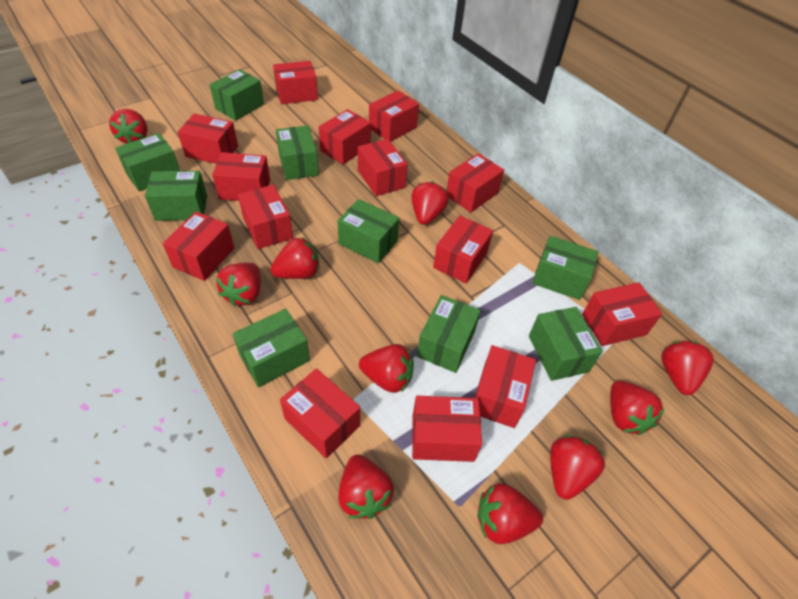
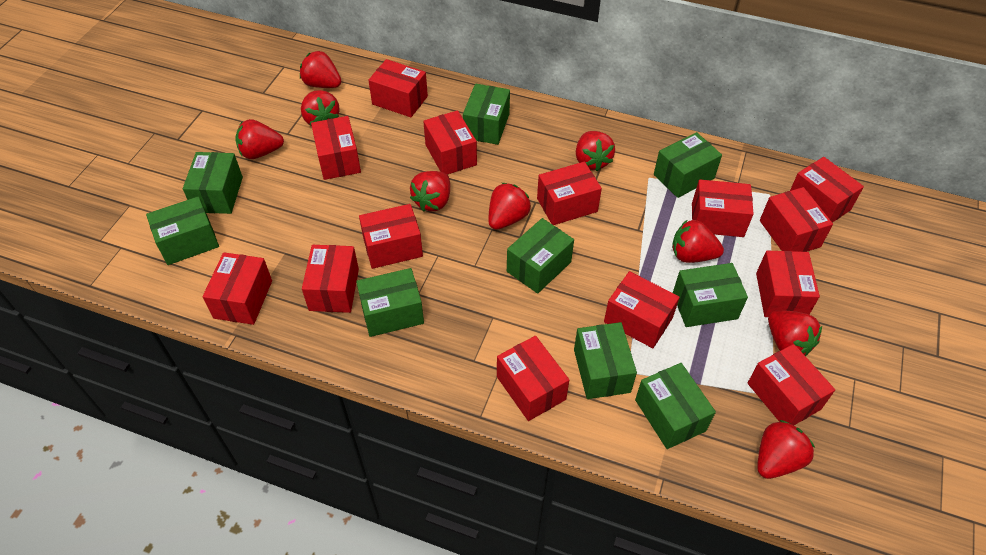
red strawberry: [109,109,148,144] [216,263,261,306] [271,237,320,279] [338,455,394,519] [359,344,414,393] [411,182,449,225] [477,483,543,544] [550,435,605,500] [610,381,665,435] [661,341,713,395] = 10 -> [235,119,284,159] [300,51,341,88] [301,90,340,126] [410,171,450,211] [488,183,531,230] [576,131,615,171] [672,219,724,263] [757,420,815,479] [768,310,822,356] = 9

